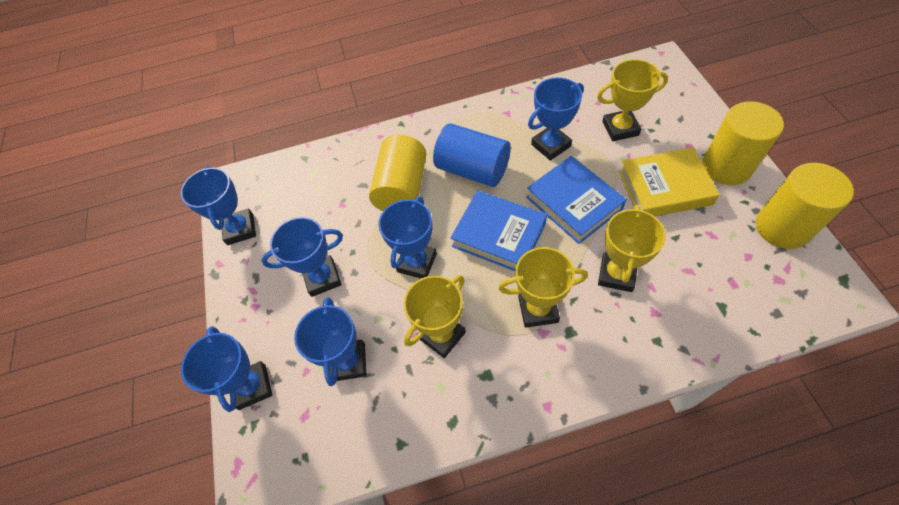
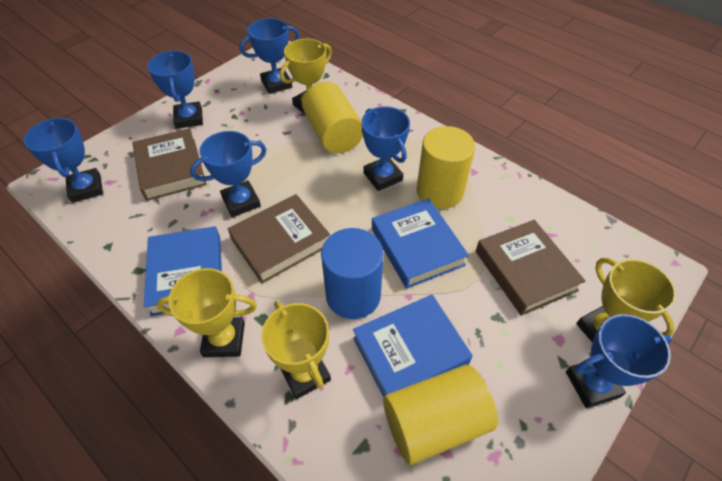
blue book: [451,190,547,271] [526,156,627,244] = 2 -> [144,226,222,316] [353,294,473,397] [372,198,469,289] = 3
brown book: none = 0 -> [132,128,207,201] [228,194,330,284] [476,220,585,316] = 3
yellow book: [618,147,720,216] = 1 -> none = 0

